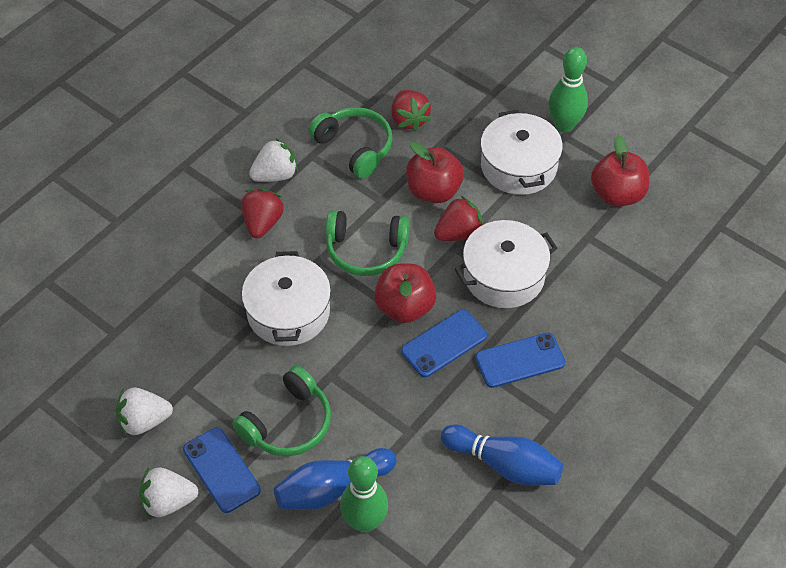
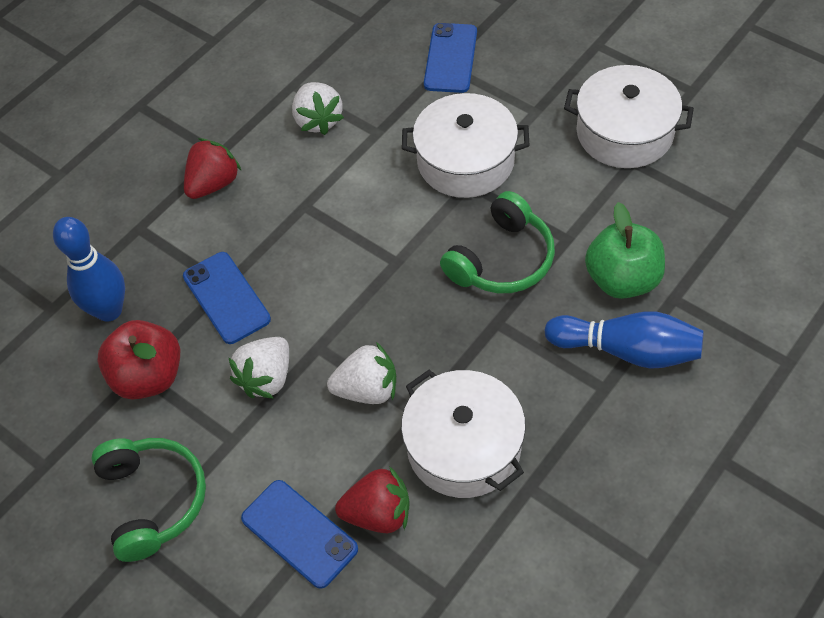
green apple: none = 0 -> [585,202,665,299] = 1
green bowling pin: [340,456,388,533] [549,47,588,132] = 2 -> none = 0
green headphones: [232,365,331,456] [308,107,393,179] [326,210,410,276] = 3 -> [91,438,206,562] [440,191,555,293] = 2
red apple: [374,263,436,323] [406,142,464,203] [591,135,649,207] = 3 -> [98,320,180,400] = 1
red strawberry: [241,189,284,238] [391,90,431,132] [434,196,483,241] = 3 -> [184,138,241,199] [335,466,410,533] = 2

